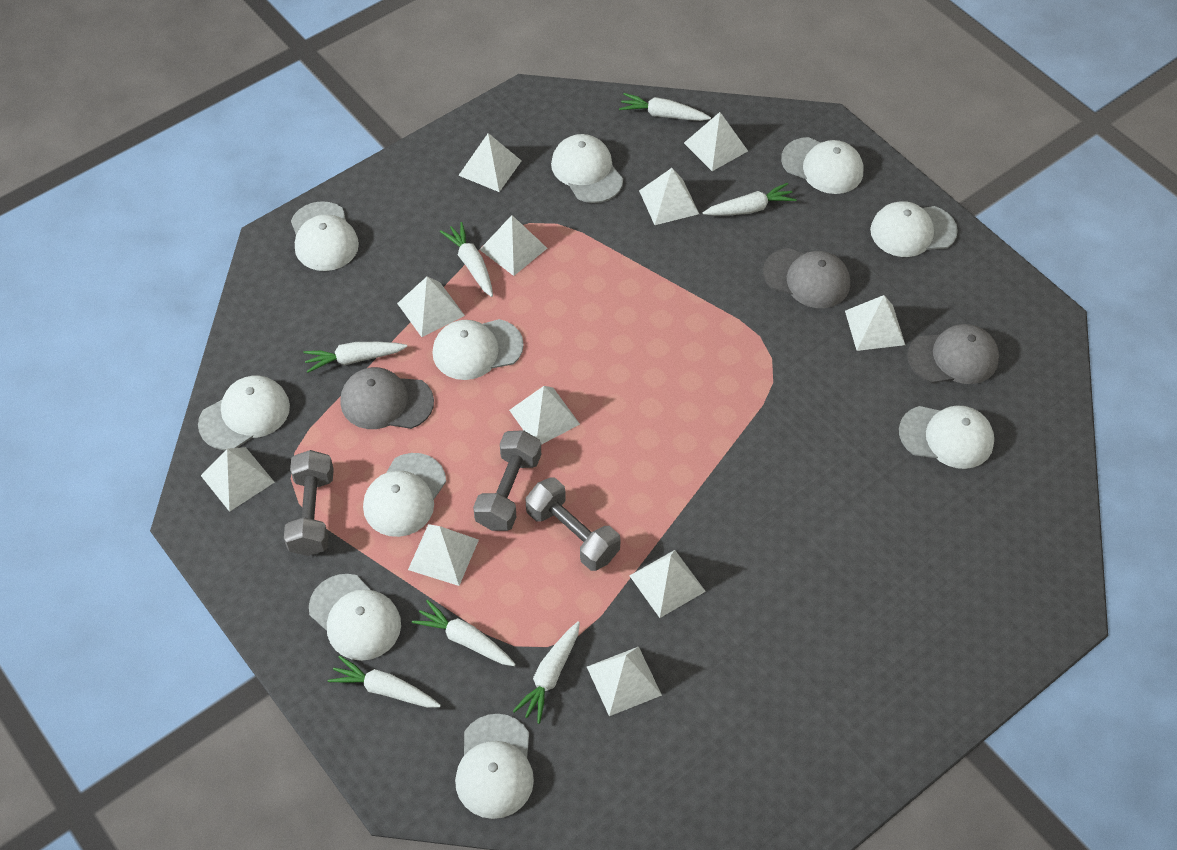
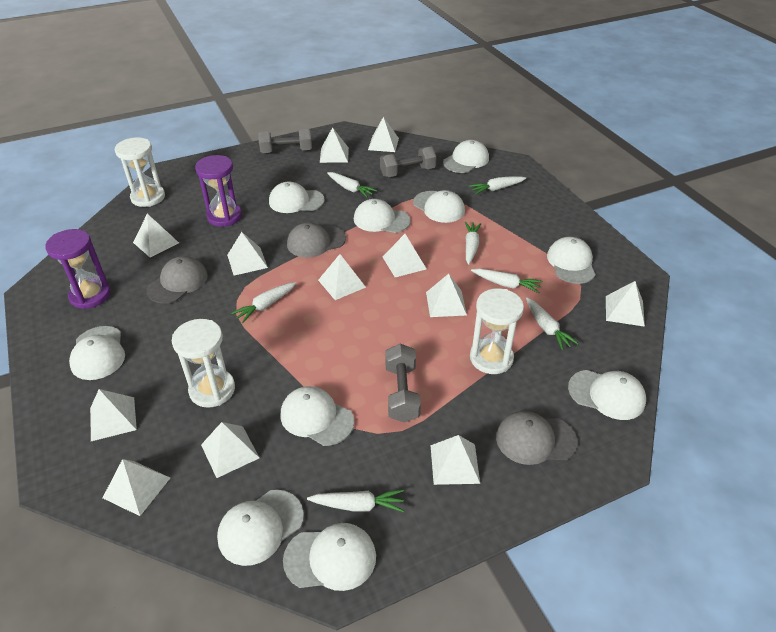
purple hourglass: none = 0 -> [45,229,111,309] [195,155,242,227] = 2
white hourglass: none = 0 -> [115,137,165,207] [172,319,235,408] [470,288,524,374] = 3
white pyramid: [201,447,275,512] [397,277,465,337] [408,524,479,586] [458,133,522,192] [479,215,547,276] [509,386,580,445] [587,646,662,716] [629,550,706,618] [639,168,699,225] [684,112,748,171] [845,295,905,351] = 11 -> [90,389,137,441] [103,459,170,516] [133,214,179,258] [201,422,259,478] [227,232,268,276] [318,254,366,300] [320,127,349,163] [368,117,399,152] [383,234,426,277] [426,274,467,317] [431,435,480,485] [606,281,645,327] = 12

